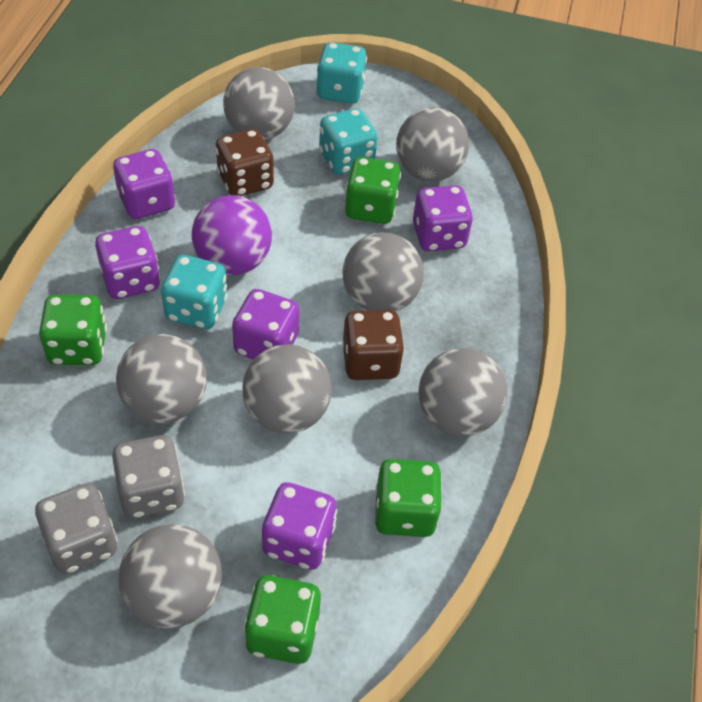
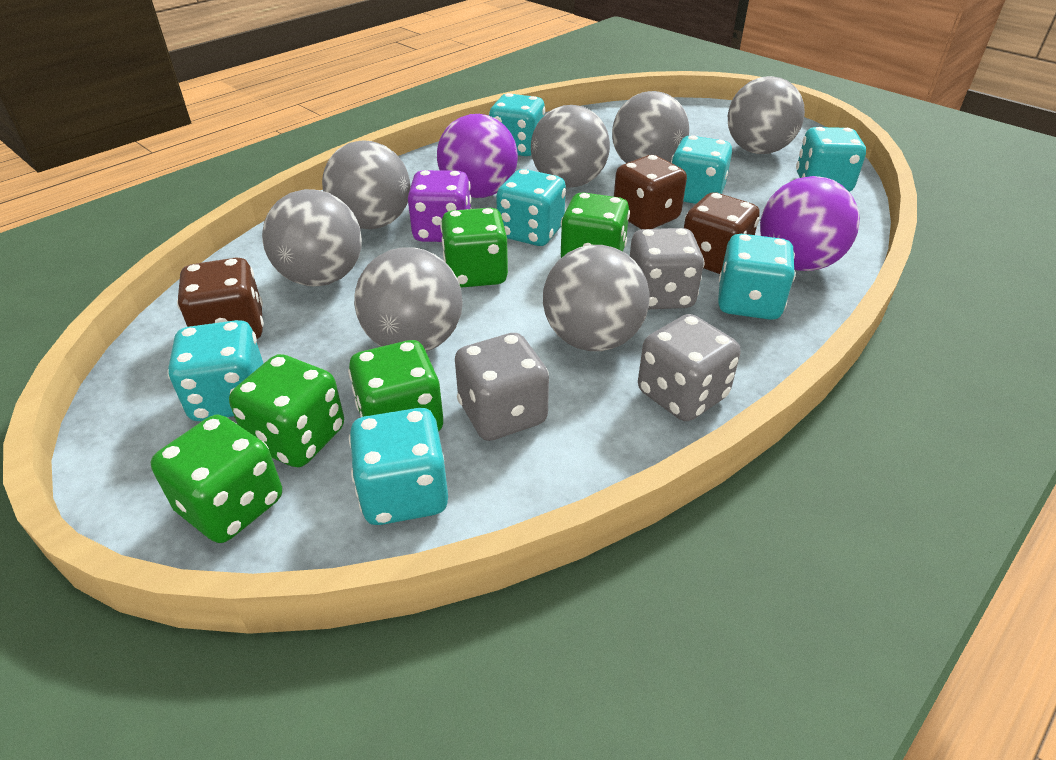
brown dice: [215,129,274,196] [342,310,405,380] = 2 -> [177,258,264,339] [614,155,687,230] [684,192,760,274] = 3
green dice: [39,295,107,365] [244,575,321,664] [345,157,401,224] [375,459,442,537] = 4 -> [151,415,282,543] [229,354,344,467] [348,340,443,432] [440,208,508,288] [561,192,630,258] = 5
grey dice: [35,483,118,574] [112,435,185,518] = 2 -> [455,333,549,441] [630,228,705,309] [638,314,741,421] = 3
purple ball: [192,195,272,275] = 1 -> [437,114,518,198] [760,176,860,271] = 2
purple dice: [95,226,160,299] [113,149,175,219] [232,289,299,360] [262,482,337,570] [413,185,473,251] = 5 -> [408,170,472,242] = 1
turquoise dice: [161,255,228,329] [317,42,367,104] [319,108,378,175] = 3 -> [168,320,264,421] [349,408,448,525] [489,93,545,156] [496,169,566,246] [671,135,732,204] [718,234,796,320] [796,127,866,192] = 7

